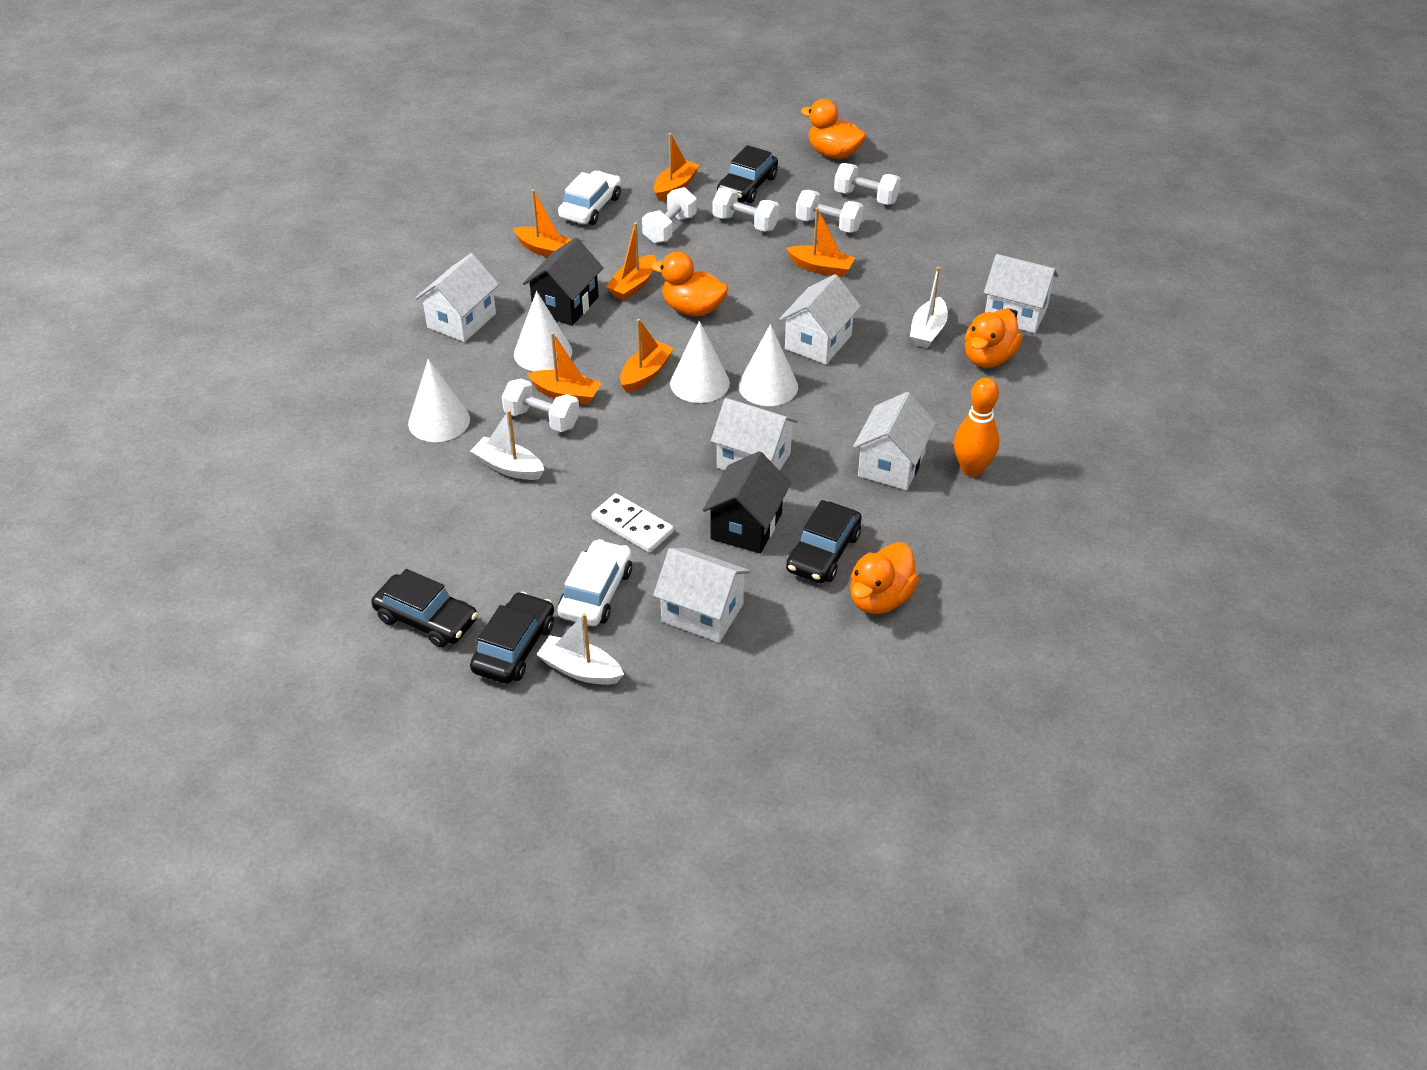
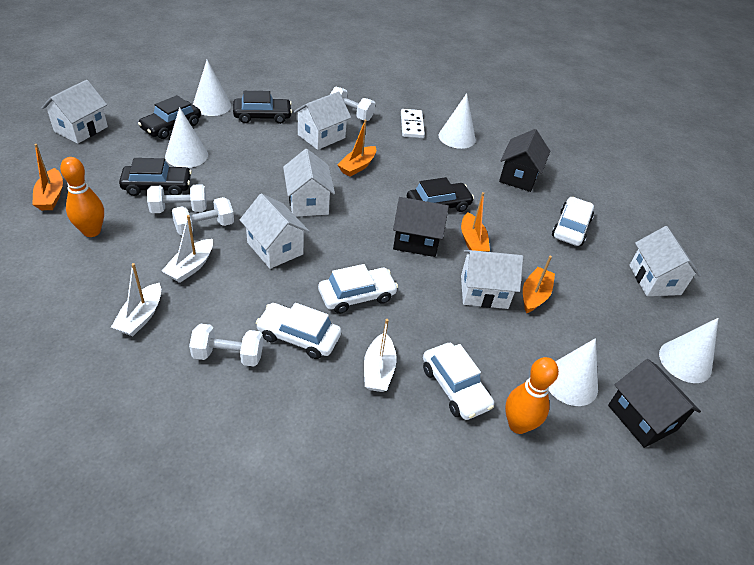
black house: [523,238,603,326] [703,451,791,554] = 2 -> [393,197,449,257] [499,129,550,192] [608,359,701,448] = 3
orange boat: [513,189,571,257] [527,332,602,405] [606,222,656,301] [620,319,674,393] [654,133,700,201] [786,207,855,277] = 6 -> [32,144,63,210] [338,120,376,177] [461,192,490,252] [523,256,555,313] = 4
orange bowling pin: [954,378,999,477] = 1 -> [60,157,104,237] [505,357,559,434] = 2
orange duck: [651,252,728,316] [801,99,866,159] [850,542,919,614] [964,309,1022,368] = 4 -> none = 0
white car: [558,171,621,225] [558,539,632,626] = 2 -> [256,303,341,359] [318,264,398,314] [423,343,494,420] [552,197,594,246] = 4
white cone: [408,359,470,442] [514,291,572,371] [670,321,730,403] [738,324,798,406] = 4 -> [165,107,208,168] [193,60,231,116] [439,93,476,149] [549,338,598,406] [659,318,718,383] = 5
white dumbbell: [502,379,580,432] [642,187,697,244] [713,188,780,232] [796,190,864,233] [834,163,901,205] = 5 -> [147,184,207,213] [172,197,234,235] [189,324,263,367] [330,87,375,121] = 4

